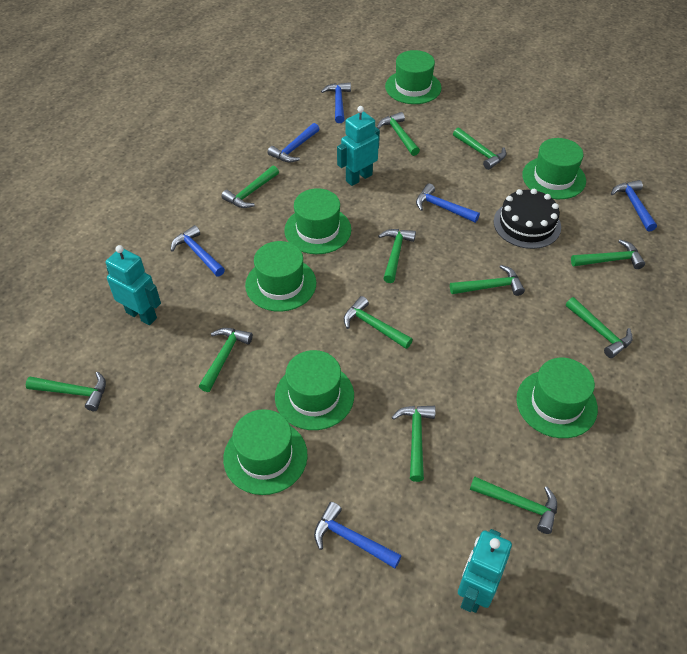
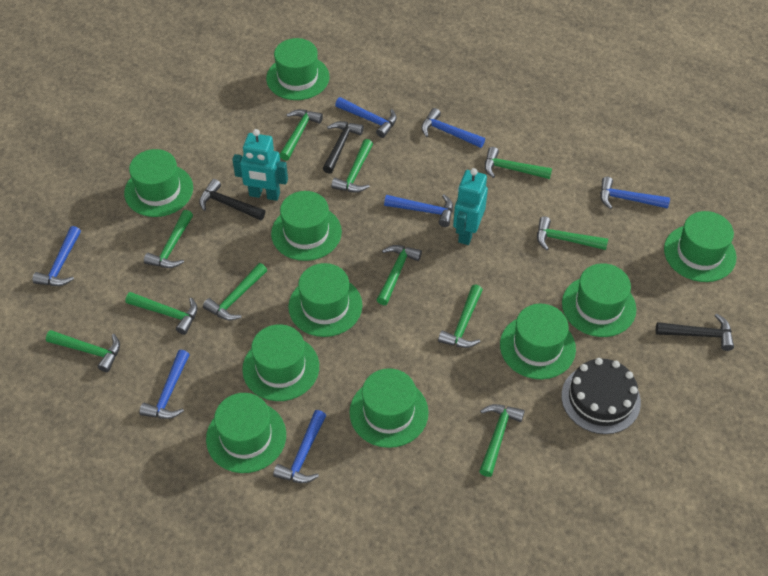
black hammer: none = 0 -> [199,179,266,221] [323,121,364,174] [656,313,734,351] = 3
blue hammer: [171,225,225,277] [268,123,319,163] [314,502,402,568] [321,82,351,123] [416,183,480,223] [611,180,657,232] = 6 -> [32,226,81,286] [139,350,190,419] [273,410,326,483] [335,97,397,138] [384,194,453,227] [421,108,485,148] [600,177,670,209] = 7
green hammer: [26,372,106,411] [199,328,253,392] [221,165,279,208] [344,296,413,349] [377,112,420,156] [378,229,416,283] [392,406,436,482] [450,265,525,296] [453,128,506,170] [470,476,557,534] [566,297,633,358] [571,240,645,269] = 12 -> [46,330,120,372] [125,292,198,335] [144,210,193,268] [203,263,267,321] [280,109,323,161] [331,139,373,193] [377,245,422,305] [438,284,483,348] [479,404,525,477] [485,147,552,179] [537,216,608,250] = 11
green hat: [223,409,308,495] [245,241,316,312] [275,350,354,430] [284,188,351,254] [385,50,441,104] [516,358,598,438] [522,138,586,199] = 7 -> [124,149,193,217] [206,393,286,473] [242,324,319,401] [266,38,329,100] [271,191,342,261] [288,263,362,337] [349,368,429,448] [500,304,576,379] [562,263,636,337] [664,211,737,282] = 10
turquoise robot: [106,245,161,325] [337,106,380,186] [458,529,512,613] = 3 -> [232,129,288,201] [453,168,488,245] = 2

